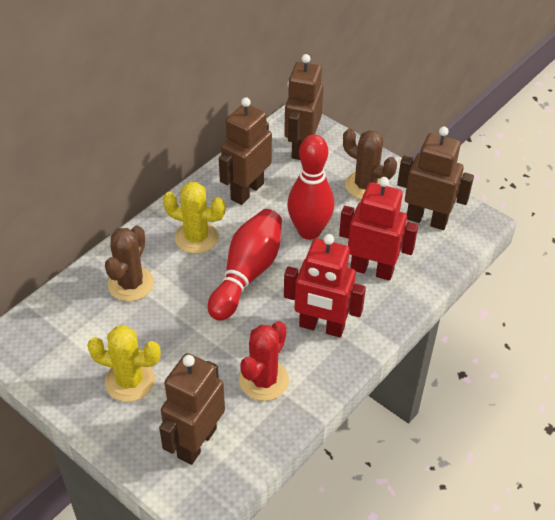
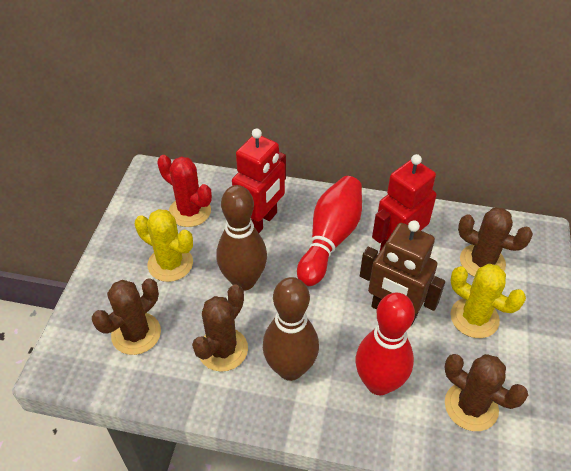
brown bowling pin: none = 0 -> [216,185,267,291] [263,277,319,381] = 2
brown cactus: [105,226,154,301] [343,128,397,199] = 2 -> [92,278,161,355] [192,284,248,372] [444,354,528,431] [458,207,533,277] = 4
brown robot: [159,353,225,465] [219,97,272,205] [284,54,323,160] [397,127,474,230] = 4 -> [360,220,445,325] = 1

